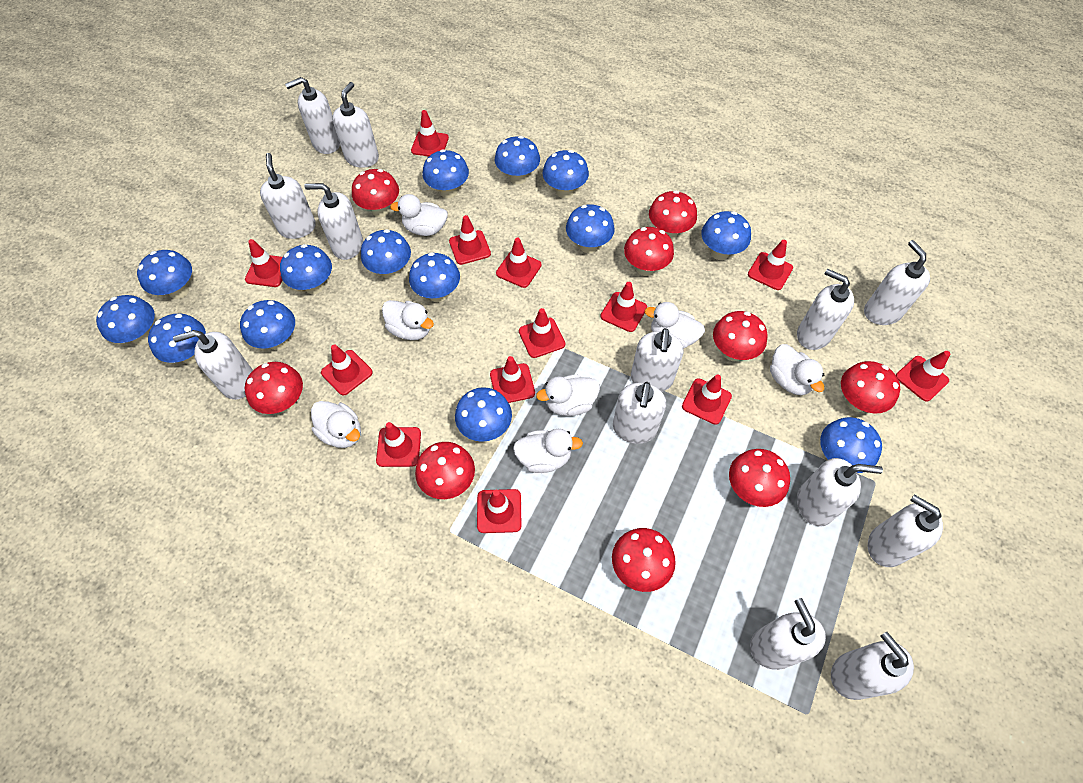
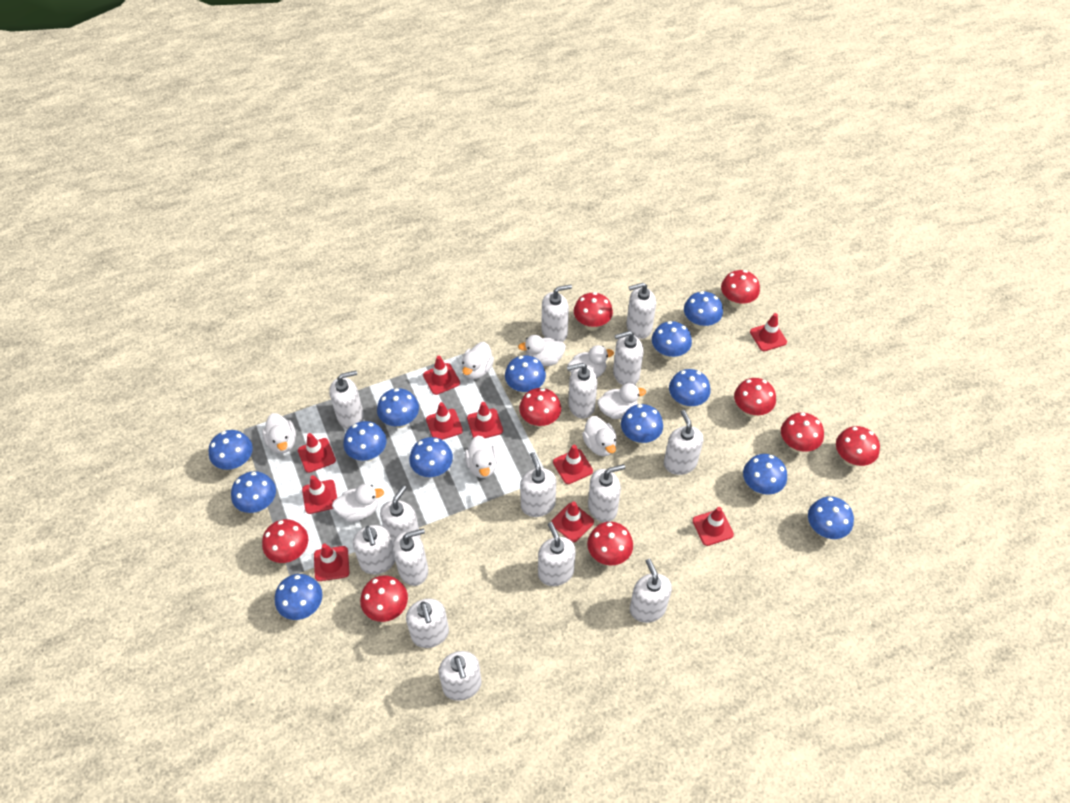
blue mushroom: [96,295,155,345] [137,250,192,299] [148,313,206,364] [240,300,295,350] [280,244,332,294] [361,229,411,279] [409,252,460,302] [423,149,469,198] [455,387,512,442] [495,136,540,184] [542,150,589,198] [566,204,615,253] [701,211,751,260] [820,417,882,473] = 14 -> [208,430,253,470] [231,471,276,513] [275,574,322,620] [343,421,386,461] [377,388,419,428] [409,437,453,477] [505,355,546,394] [621,404,663,444] [652,321,692,360] [669,369,711,408] [684,291,723,330] [743,454,787,495] [808,497,854,539] = 13
red traffic cone: [245,239,283,287] [321,344,373,395] [376,422,421,467] [411,110,449,156] [449,215,491,265] [477,489,522,533] [490,356,535,403] [496,238,542,288] [519,308,565,358] [600,282,647,332] [682,374,732,425] [748,240,793,290] [896,351,950,402] = 13 -> [298,433,336,473] [302,475,337,514] [314,544,350,581] [423,356,460,395] [426,402,463,440] [467,402,503,438] [551,502,594,542] [553,445,593,484] [693,507,734,546] [750,313,787,351] = 10
white duck: [311,401,361,448] [382,300,434,340] [390,194,448,236] [513,429,583,473] [536,375,600,416] [644,302,705,349] [770,344,824,395] = 7 -> [262,413,296,454] [332,484,384,522] [461,342,494,379] [465,436,498,478] [518,335,566,366] [568,345,614,378] [582,416,617,456] [597,383,646,419] = 8
white soap dispenser: [173,330,253,400] [260,153,316,239] [285,77,340,154] [304,183,363,260] [332,82,379,168] [613,382,666,444] [631,328,683,392] [750,598,826,670] [797,269,854,350] [797,458,883,527] [831,631,914,700] [864,240,930,325] [868,495,943,567] = 13 -> [329,371,364,429] [353,525,395,574] [380,486,421,543] [393,528,428,586] [406,599,449,648] [439,651,481,701] [520,452,556,517] [538,522,576,586] [542,284,572,342] [567,363,597,418] [588,464,625,522] [613,331,643,385] [627,283,656,339] [630,559,672,623] [664,410,703,475] = 15

